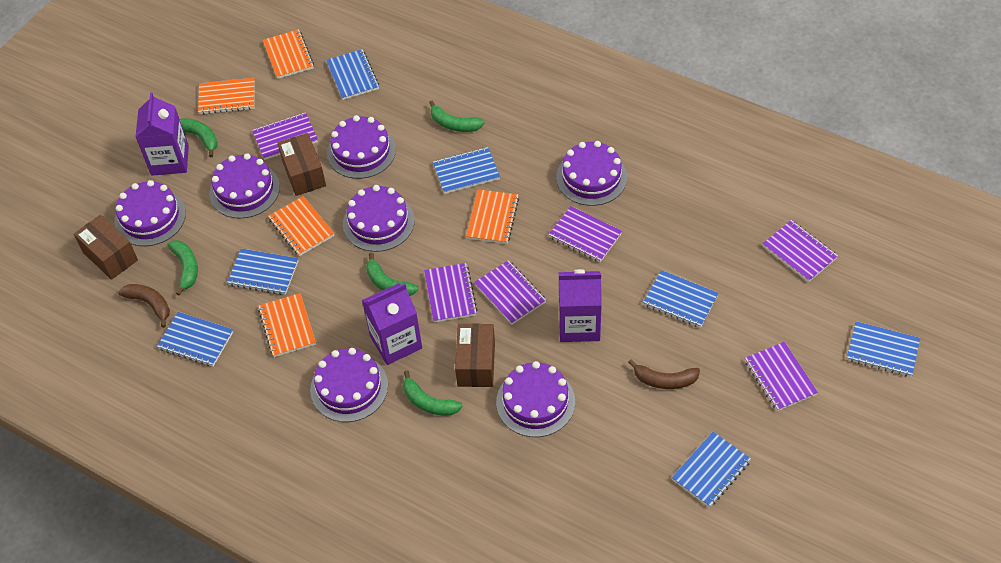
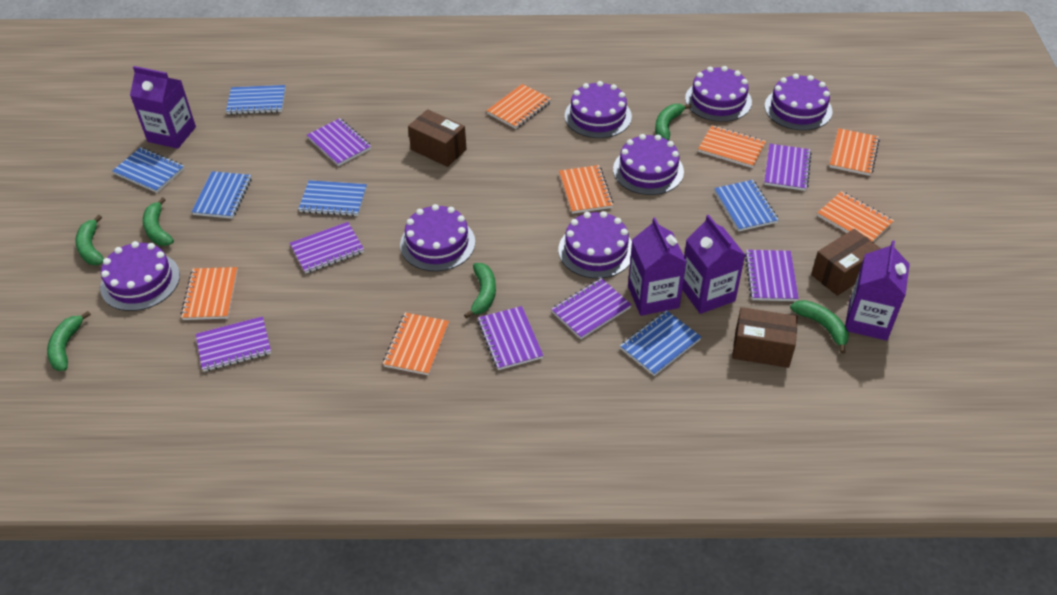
blue notebook: [157,312,233,367] [227,249,298,295] [326,49,379,100] [433,147,500,194] [643,270,719,328] [672,432,751,507] [847,321,920,377] = 7 -> [112,147,184,193] [192,171,252,219] [226,85,286,115] [298,180,367,216] [620,310,701,376] [714,180,779,231] = 6
brown banana: [118,284,170,328] [628,359,700,389] = 2 -> none = 0
green banana: [167,240,198,296] [180,118,218,157] [366,253,419,296] [403,370,463,416] [429,101,485,132] = 5 -> [47,311,91,371] [75,215,104,265] [143,197,174,246] [464,263,496,319] [655,104,691,141] [790,300,849,354] = 6
orange notebook: [198,78,255,115] [258,293,316,357] [263,29,314,79] [268,196,334,256] [466,189,519,244] = 5 -> [181,267,238,320] [383,313,449,375] [487,84,551,129] [559,165,614,214] [698,125,766,168] [817,191,894,242] [829,128,880,176] = 7
purple carton: [136,93,189,176] [362,283,422,365] [559,269,602,342] = 3 -> [130,66,196,149] [628,217,687,316] [682,215,745,314] [845,240,910,341] = 4
purple notebook: [252,112,318,160] [424,263,478,323] [474,260,546,325] [548,206,622,262] [745,342,818,411] [763,220,838,282] = 6 -> [196,316,271,372] [290,222,364,274] [307,118,371,166] [478,306,544,370] [551,278,632,339] [745,250,799,301] [764,144,811,191] = 7

